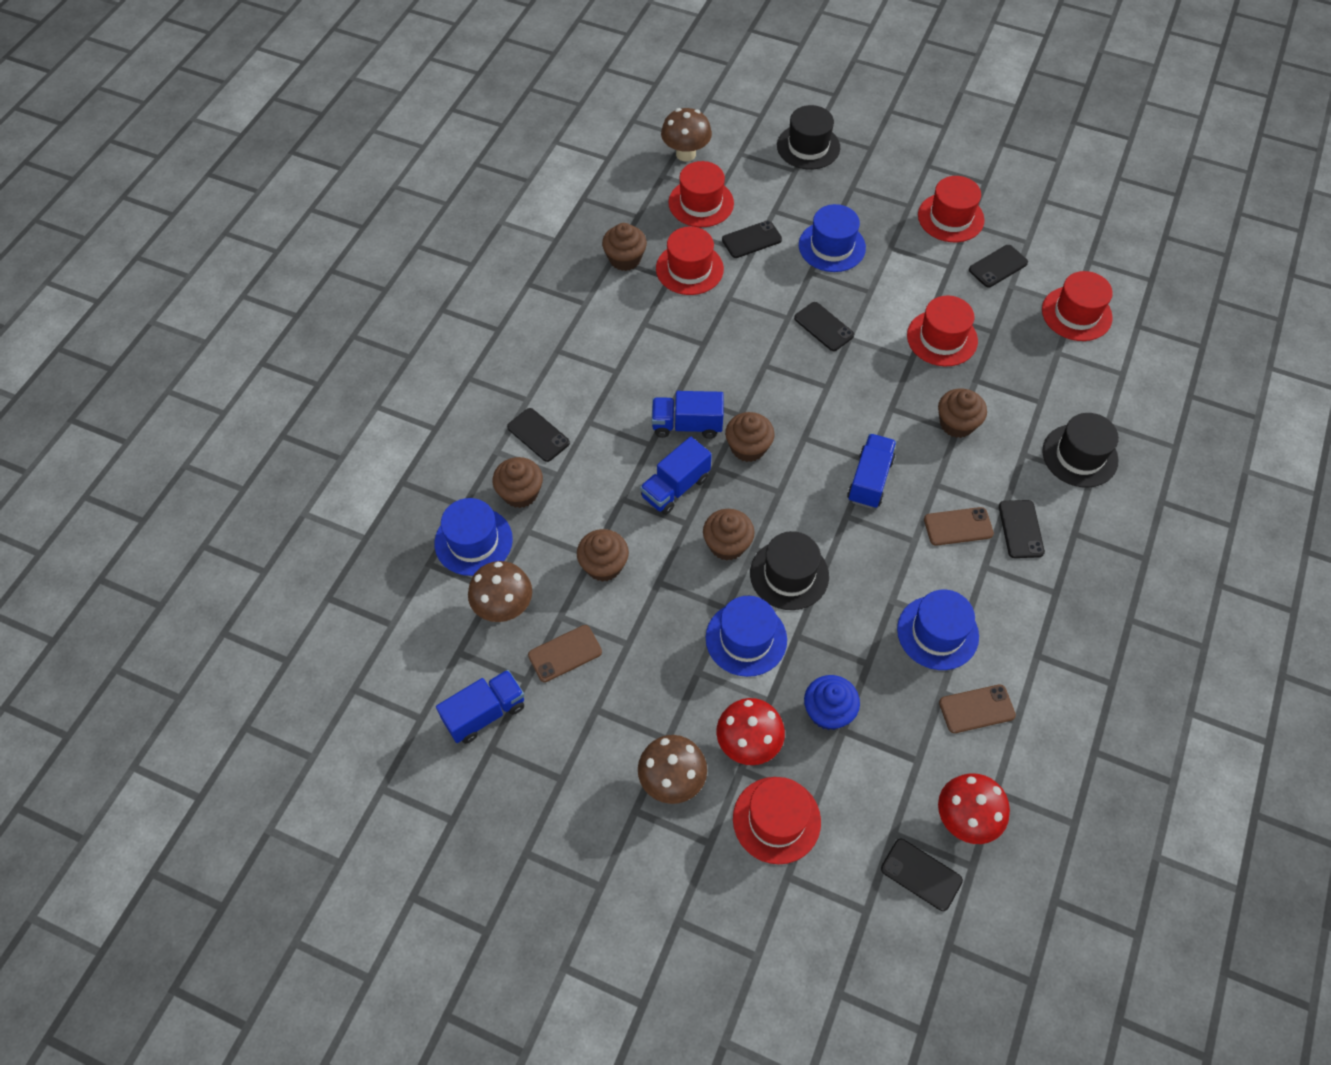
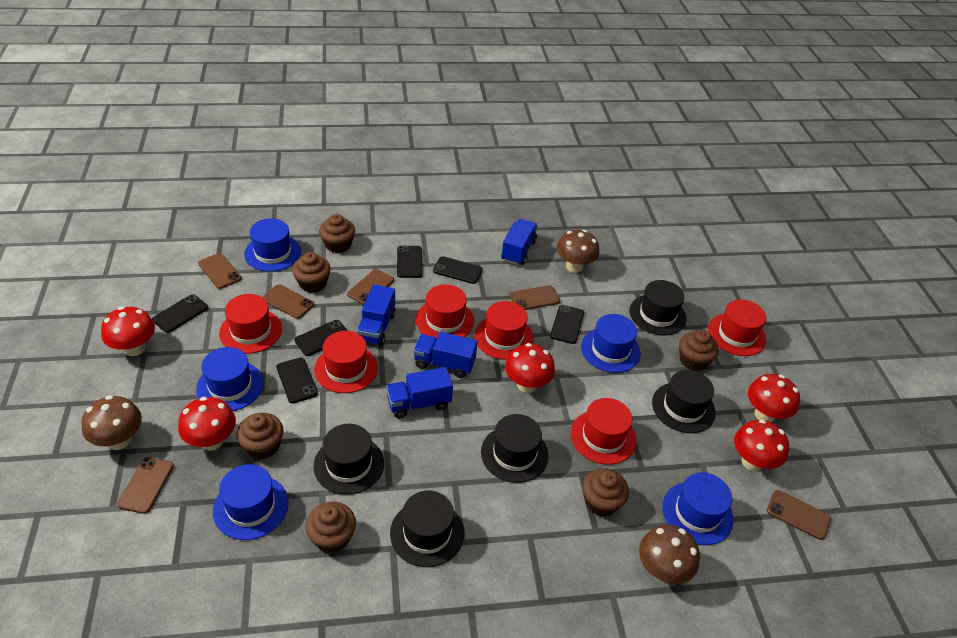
black hat: [750,531,829,610] [777,105,840,170] [1042,413,1119,488] = 3 -> [314,424,384,495] [390,490,464,567] [481,414,549,483] [629,280,686,336] [652,370,716,433] = 5
blue cupcake: [804,675,860,730] = 1 -> none = 0
blue hat: [434,498,513,576] [706,596,787,677] [799,204,866,272] [897,590,979,670] = 4 -> [196,347,264,411] [213,464,289,540] [244,219,301,272] [581,314,641,373] [662,472,733,545] = 5
brown phone: [528,625,602,682] [924,507,994,546] [939,684,1016,733] = 3 -> [117,457,174,514] [198,253,241,289] [263,284,314,319] [347,269,394,305] [510,285,560,310] [767,490,831,540] = 6
red mushroom: [716,698,785,765] [938,773,1010,844] = 2 -> [101,307,155,356] [178,397,236,451] [505,343,555,393] [734,419,789,471] [748,374,800,422] = 5

